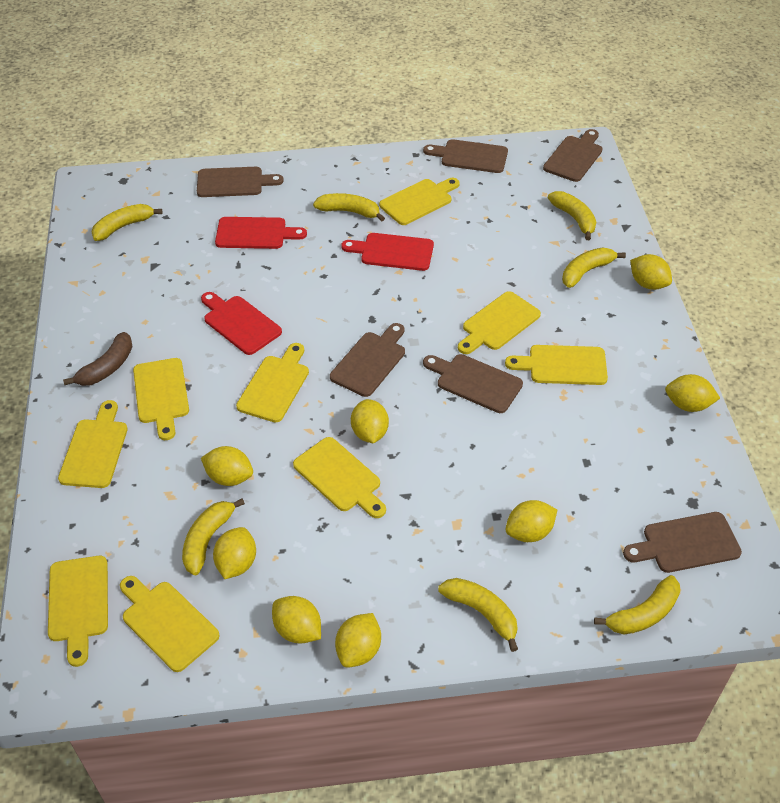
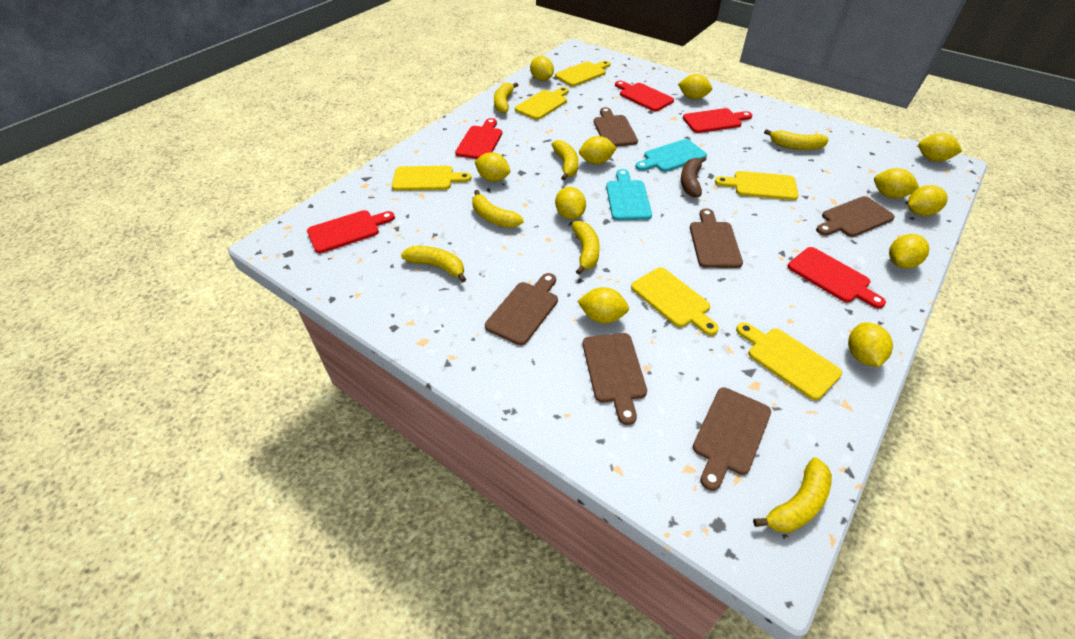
red cutting board: [201,292,282,355] [215,217,307,249] [341,233,434,271] = 3 -> [307,210,395,253] [455,118,502,159] [615,81,674,111] [683,108,752,133] [788,247,886,309] = 5
turquoise cutting board: none = 0 -> [606,169,652,220] [635,139,707,172] = 2
yellow cutting board: [48,556,108,667] [58,400,128,488] [120,576,219,672] [133,358,189,440] [236,343,309,423] [293,437,386,518] [379,178,460,225] [458,291,541,354] [505,345,608,385] = 9 -> [392,166,471,191] [515,87,569,120] [555,61,610,86] [631,268,719,335] [715,171,799,200] [736,322,842,400] = 6
yellow lemon: [201,446,253,486] [213,527,256,579] [272,596,321,643] [335,613,381,668] [351,399,389,443] [505,500,557,542] [630,254,672,290] [665,374,720,412] = 8 -> [475,152,510,182] [530,56,554,81] [555,187,586,219] [577,287,629,323] [579,136,617,164] [678,74,712,99] [848,322,893,367] [874,168,919,198] [889,234,929,268] [908,185,948,216] [918,133,962,162] = 11

